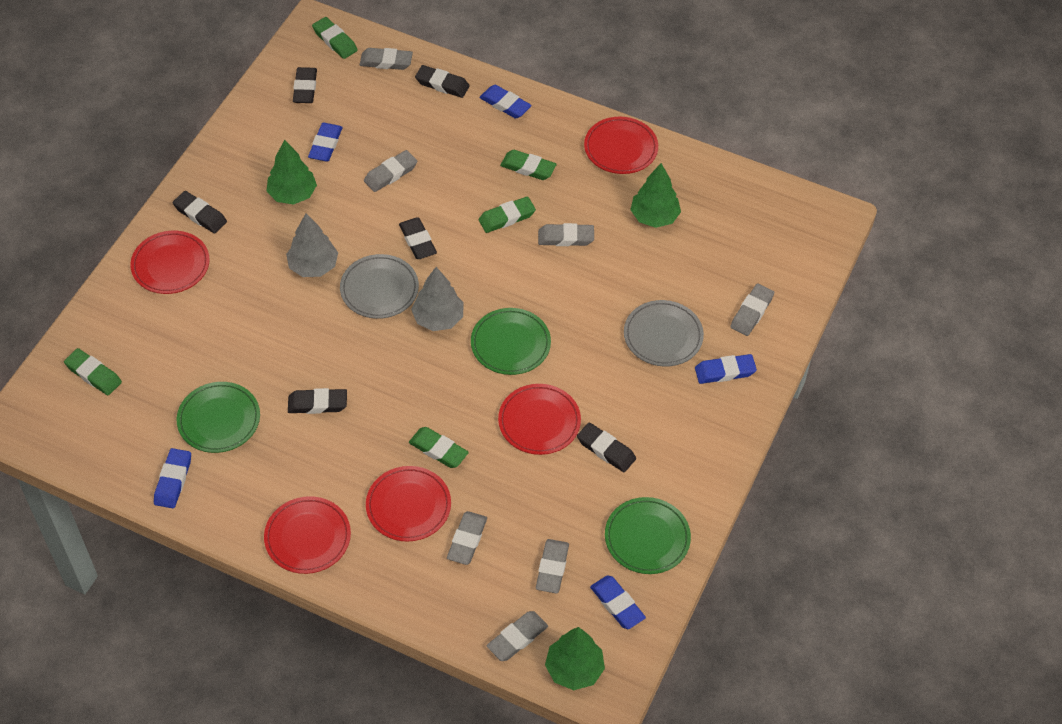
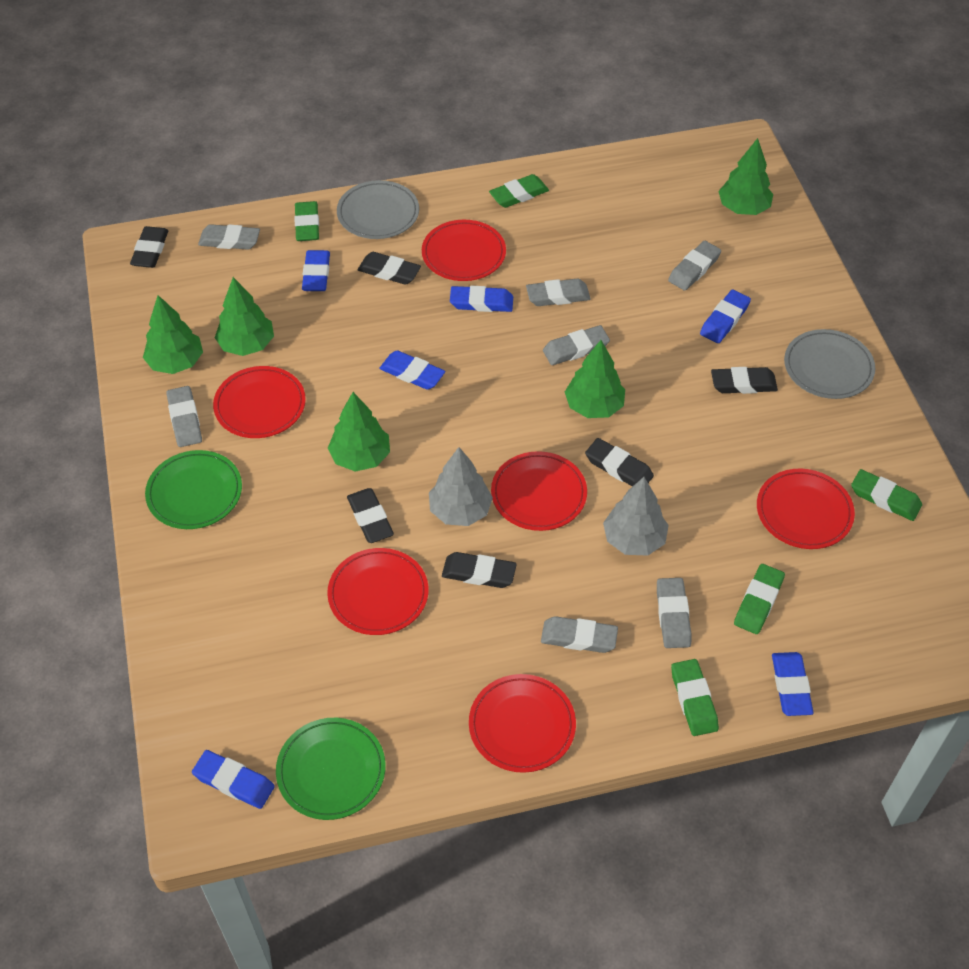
blue eraser: [154,448,191,508] [308,123,343,162] [479,85,532,119] [590,575,646,629] [695,354,757,384] = 5 -> [192,750,275,809] [302,250,330,291] [379,350,445,390] [450,286,513,312] [700,290,751,343] [772,652,814,716] = 6
green plate: [177,382,260,453] [471,308,551,375] [605,497,691,574] = 3 -> [145,450,242,529] [276,718,386,820] = 2
green tree: [266,139,317,205] [545,627,605,690] [630,163,681,228] = 3 -> [143,295,203,374] [215,277,274,356] [328,392,390,472] [565,340,625,418] [718,138,773,215] = 5
red plate: [130,231,210,294] [264,496,351,574] [366,466,451,542] [498,384,581,455] [584,116,658,174] = 5 -> [213,366,306,438] [327,548,429,635] [422,220,506,281] [469,674,576,773] [491,451,587,531] [757,469,855,549] = 6

